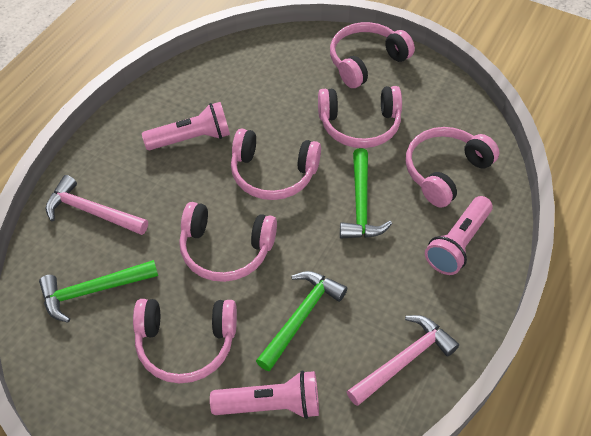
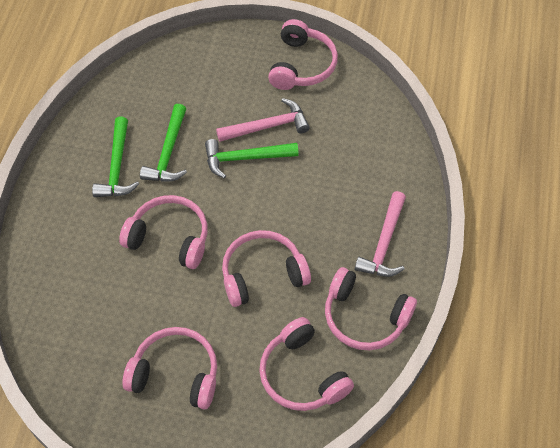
pink flashlight: [142,102,230,150] [210,370,319,419] [425,196,493,275] = 3 -> none = 0

